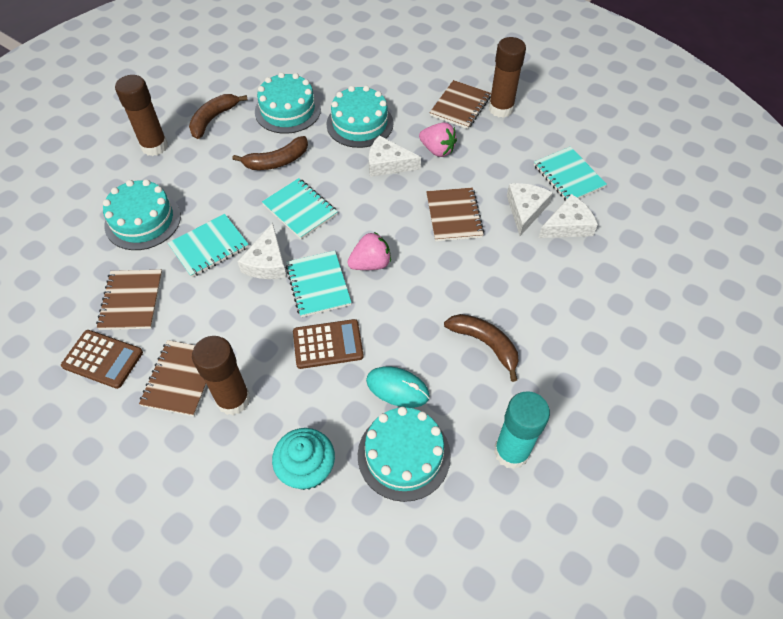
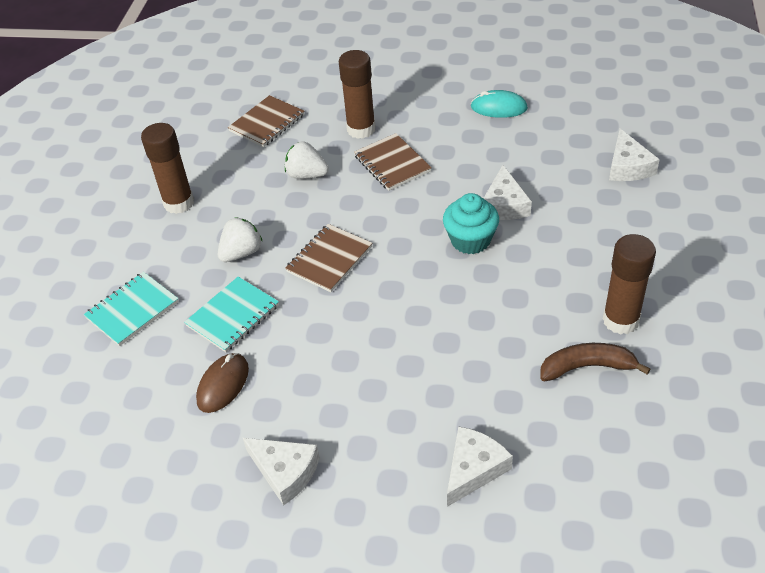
brown banana: [189,94,248,139] [232,136,308,170] [444,314,519,382] = 3 -> [540,343,651,382] = 1
brown calculator: [61,330,143,389] [293,319,364,369] = 2 -> none = 0
brown mouse: none = 0 -> [196,353,249,413] = 1
brown notebook: [96,270,162,330] [139,340,207,416] [426,188,484,241] [430,80,491,129] = 4 -> [228,95,304,147] [285,224,372,292] [354,133,432,191] = 3
pink strawberry: [347,232,391,270] [419,122,457,157] = 2 -> none = 0
turquoise cake: [103,179,181,250] [255,72,321,134] [326,86,394,148] [358,407,451,502] = 4 -> none = 0
turquoise glue stick: [494,391,550,469] = 1 -> none = 0
turquoise notebook: [168,214,249,277] [262,178,338,239] [286,251,352,317] [534,146,607,201] = 4 -> [84,272,179,346] [184,276,279,352] = 2
white strawberry: none = 0 -> [218,217,263,262] [285,141,329,179] = 2

